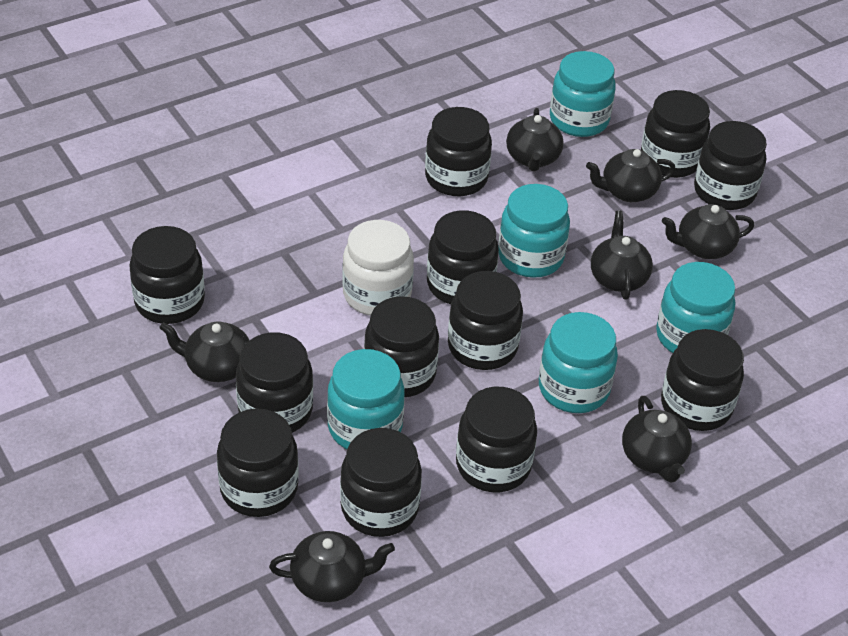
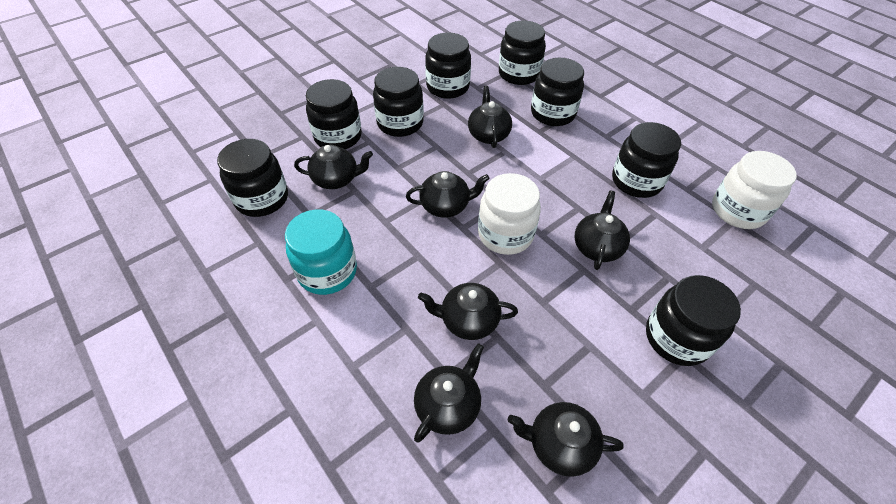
black jar: [129,226,205,324] [217,409,299,517] [236,332,313,433] [340,428,422,537] [364,296,439,397] [425,107,492,196] [427,210,499,304] [448,271,523,370] [456,387,537,492] [641,90,710,178] [661,329,744,431] [694,121,767,210] = 12 -> [217,139,288,217] [306,79,362,149] [373,67,424,137] [425,33,471,99] [499,20,546,85] [531,58,584,126] [612,122,681,198] [646,275,741,366] = 8
turquoise jar: [327,349,405,449] [498,184,570,278] [539,312,618,413] [550,51,616,137] [656,262,735,353] = 5 -> [285,209,357,295] = 1
white jar: [342,220,414,316] = 1 -> [478,173,541,255] [712,151,797,229] = 2

